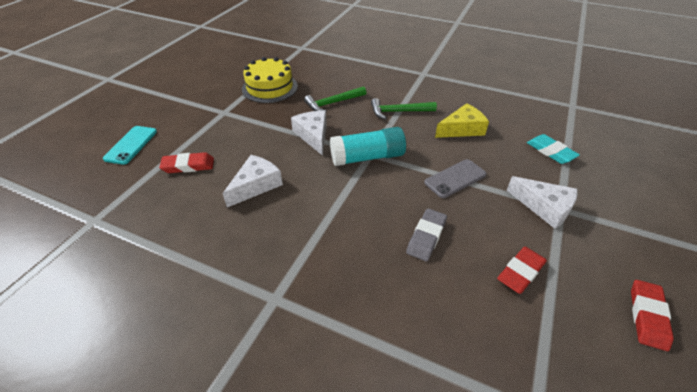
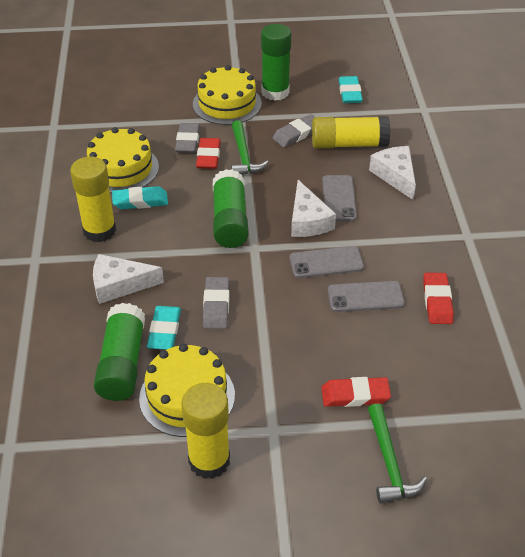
green glue stick: none = 0 -> [94,303,145,401] [213,169,249,248] [261,24,291,101] = 3
grey eraser: [406,208,447,261] = 1 -> [175,123,200,153] [203,277,229,329] [272,114,315,147] = 3
grey phone: [424,159,487,198] = 1 -> [289,246,364,278] [322,175,357,221] [328,281,405,312] = 3
turquoise eraser: [527,134,580,164] = 1 -> [112,186,168,209] [147,306,181,350] [338,76,363,103] = 3
turquoise glue stick: [330,127,406,166] = 1 -> none = 0
turquoise phone: [103,126,157,165] = 1 -> none = 0
yellow cake: [242,57,298,103] = 1 -> [87,127,159,193] [139,344,235,437] [193,65,262,125] = 3
yellow cheese: [435,103,489,138] = 1 -> none = 0
yellow glue stick: none = 0 -> [70,156,116,242] [182,383,230,479] [312,116,390,149] = 3

